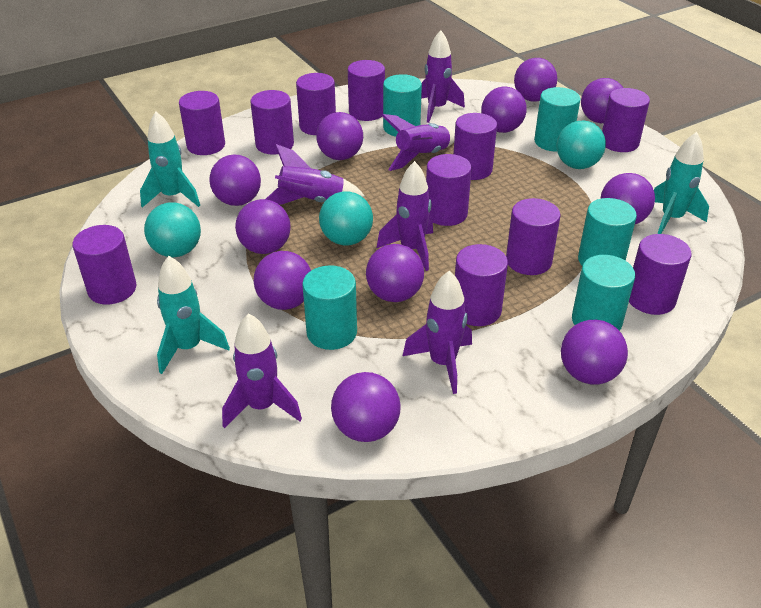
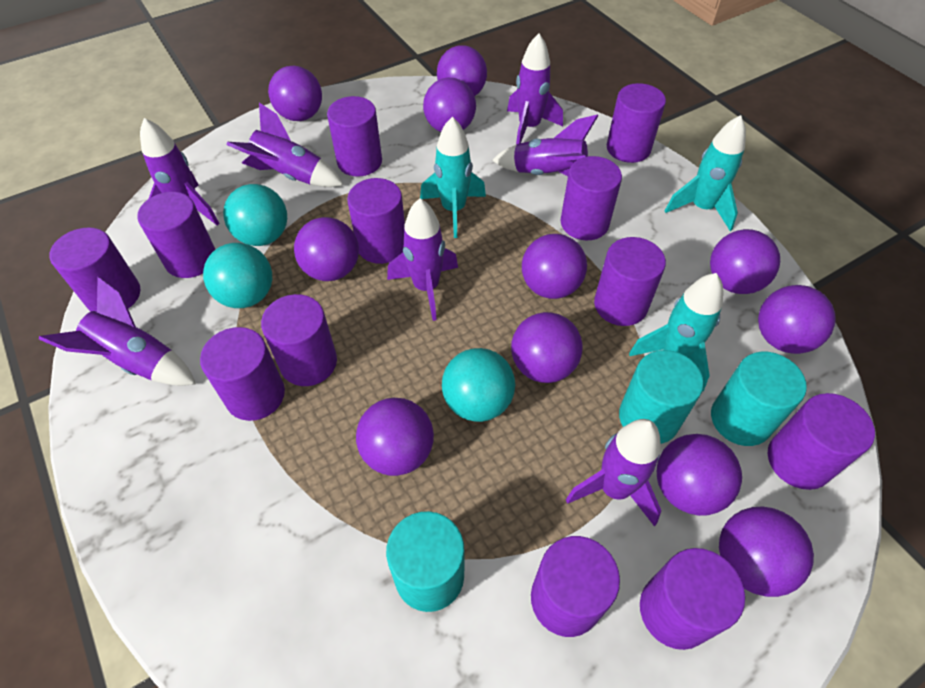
purple cylinder: [72,225,136,305] [179,91,225,155] [250,90,294,155] [296,73,336,135] [348,60,385,121] [426,154,472,226] [454,113,497,180] [455,244,508,326] [506,198,560,275] [602,88,650,152] [629,234,691,315] = 11 -> [50,227,140,312] [137,192,215,278] [200,327,285,421] [261,294,337,386] [327,96,382,177] [347,178,405,264] [531,536,620,637] [560,156,622,240] [594,237,666,326] [607,83,666,163] [640,548,745,650] [768,393,875,490] = 12
purple rocket: [222,313,302,428] [265,144,365,205] [377,161,433,271] [382,114,455,171] [403,271,472,394] [421,30,465,123] = 6 -> [39,277,196,386] [140,118,220,226] [227,103,343,187] [387,198,458,321] [492,114,598,176] [507,34,563,144] [566,419,661,526] = 7
turquoise cylinder: [302,265,357,350] [383,74,422,137] [534,87,580,152] [572,255,635,331] [578,198,637,265] = 5 -> [386,511,465,612] [619,350,703,444] [711,352,807,446] = 3

